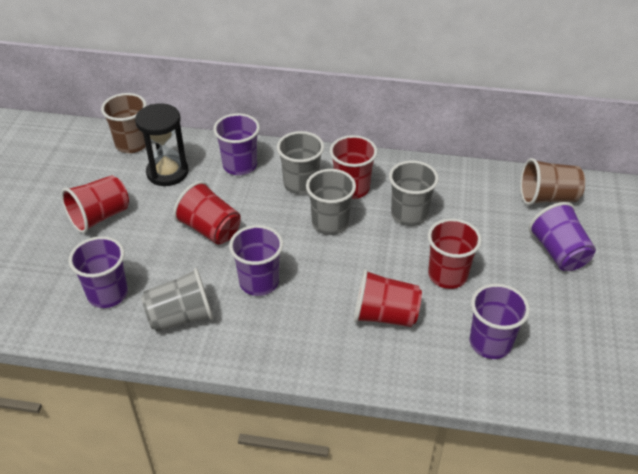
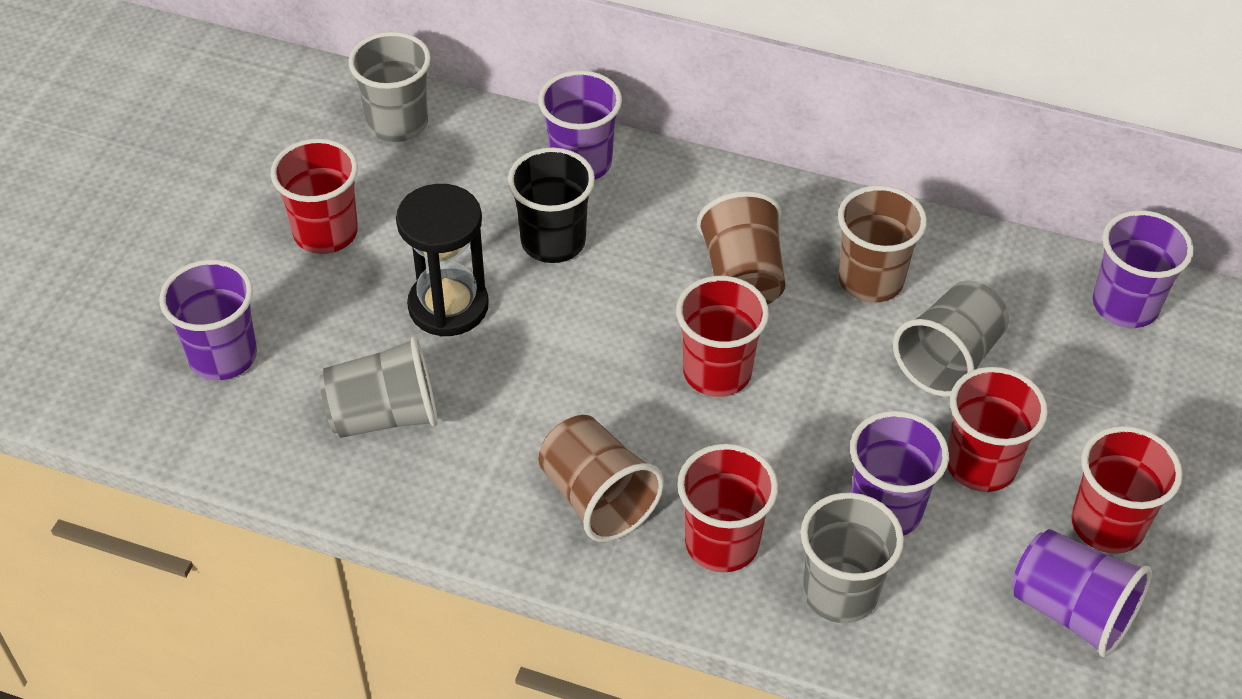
black cup: none = 0 -> [508,147,595,263] = 1
brown cup: [101,93,147,153] [520,158,585,206] = 2 -> [538,415,664,542] [697,191,785,305] [838,186,927,303] = 3

